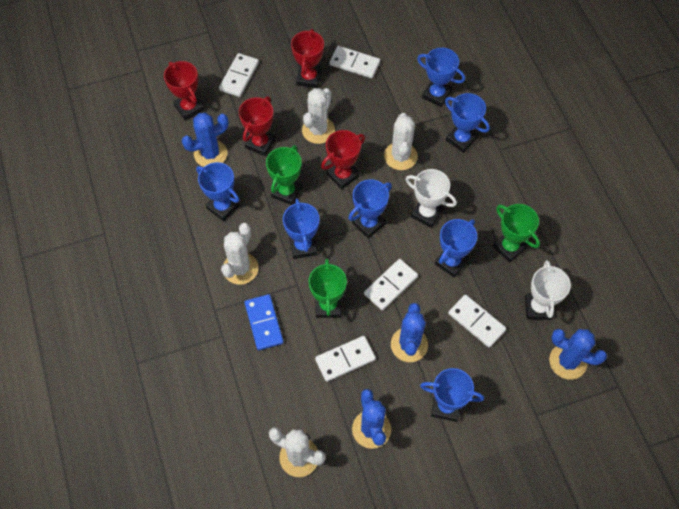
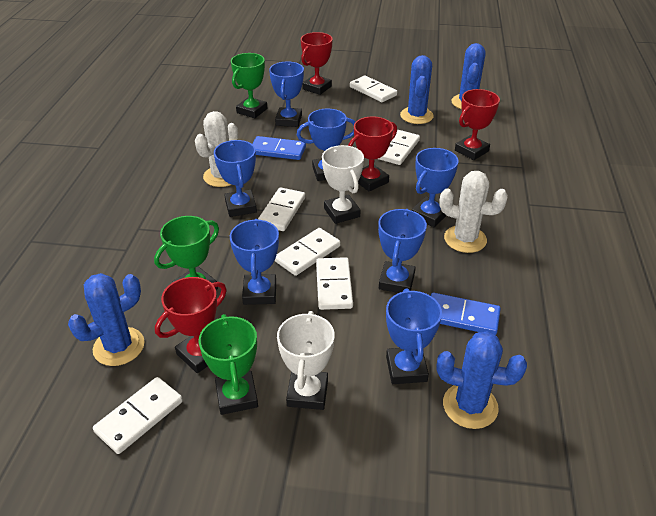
blue domino: [244,294,284,350] = 1 -> [253,136,306,160] [431,293,501,335] = 2
white cactus: [221,223,259,285] [269,427,326,477] [302,88,335,144] [384,113,418,170] = 4 -> [195,111,238,187] [439,171,508,253] = 2
white domino: [219,53,259,97] [315,336,376,382] [329,46,380,78] [364,259,418,310] [448,295,506,348] = 5 -> [93,377,183,454] [258,187,305,231] [275,228,341,276] [316,257,353,310] [350,76,397,102] [378,130,420,165] = 6

